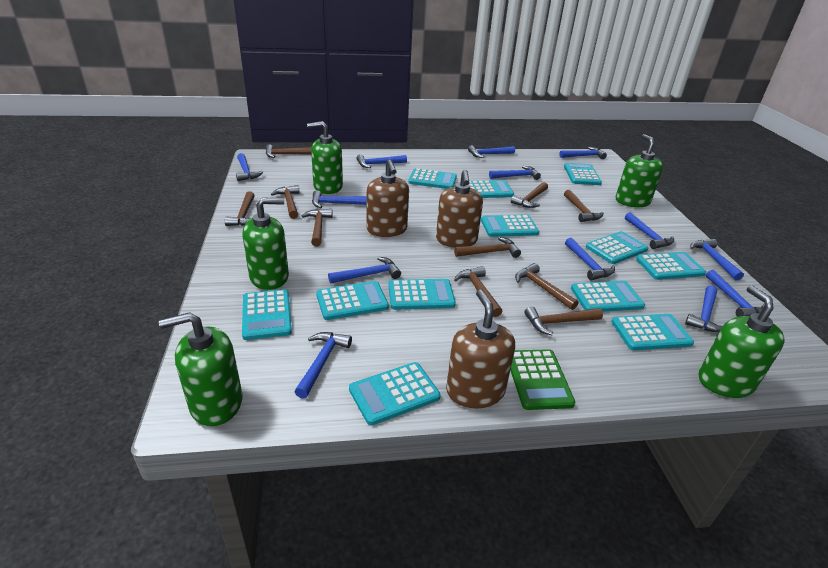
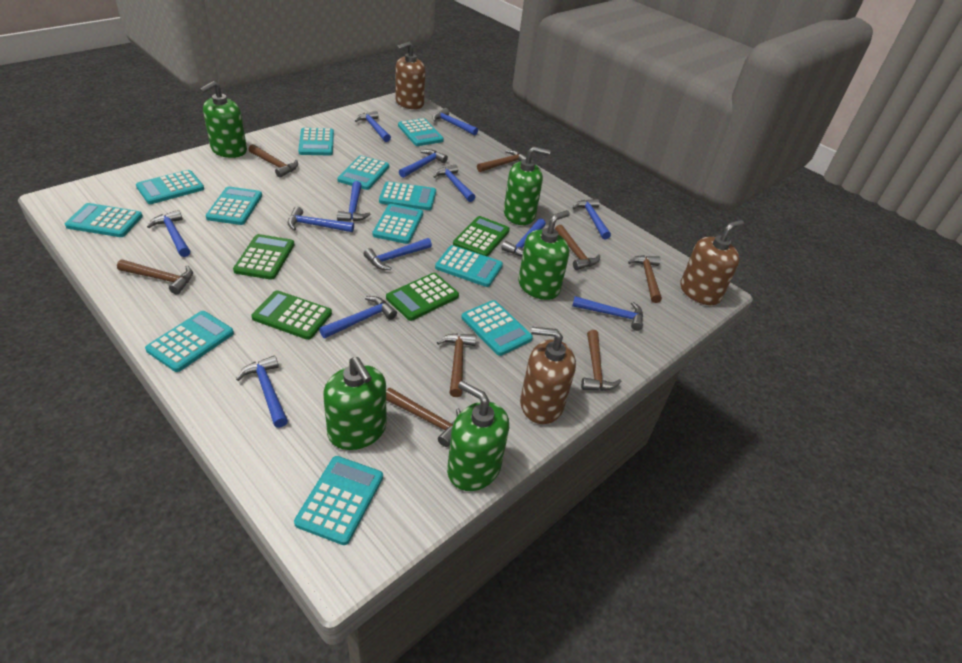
brown hammer: [225,191,255,226] [266,144,312,158] [271,185,299,219] [302,209,332,246] [454,237,521,258] [454,266,503,317] [511,182,548,208] [515,263,579,310] [524,306,603,335] [564,190,604,222] = 10 -> [117,260,193,294] [248,144,298,178] [386,388,461,447] [437,333,476,397] [477,150,526,172] [555,225,600,270] [581,330,621,391] [628,255,662,303] = 8
green calculator: [510,349,575,410] = 1 -> [233,234,295,280] [251,290,332,340] [386,273,459,321] [453,216,510,257] = 4

